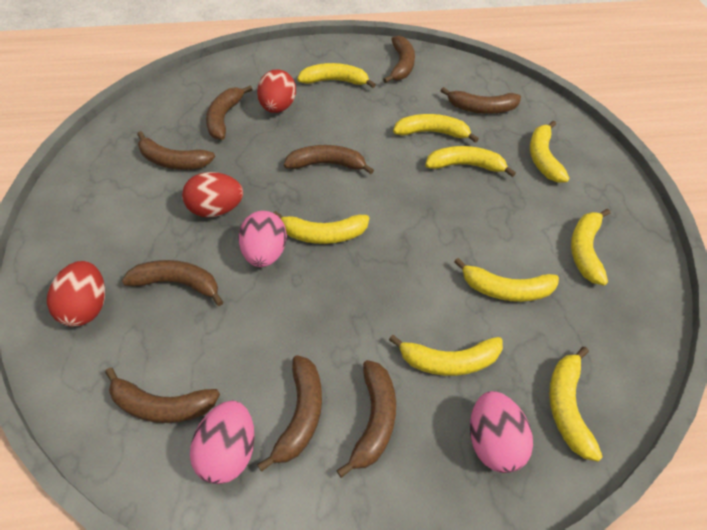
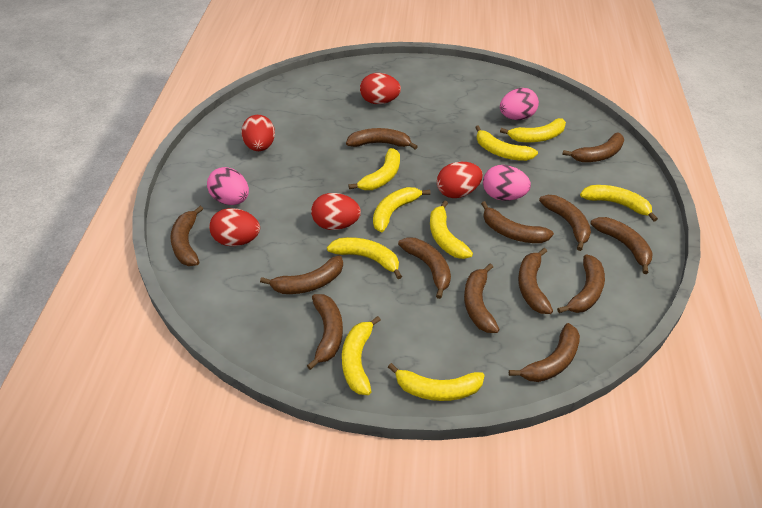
brown banana: [105,368,220,423] [122,260,223,306] [137,131,215,170] [206,86,253,140] [257,355,322,472] [284,145,374,174] [336,360,396,478] [383,35,415,83] [441,87,521,114] = 9 -> [170,206,203,266] [260,255,343,294] [307,294,343,370] [346,128,418,149] [398,238,451,299] [464,264,500,333] [481,201,554,243] [509,323,580,382] [518,248,553,314] [539,195,591,251] [557,254,605,313] [562,133,624,162] [591,217,653,274] = 13
red egg: [47,261,105,327] [182,172,243,218] [257,70,296,113] = 3 -> [209,208,260,246] [241,115,275,151] [311,193,361,230] [360,73,401,104] [437,162,483,198] = 5

